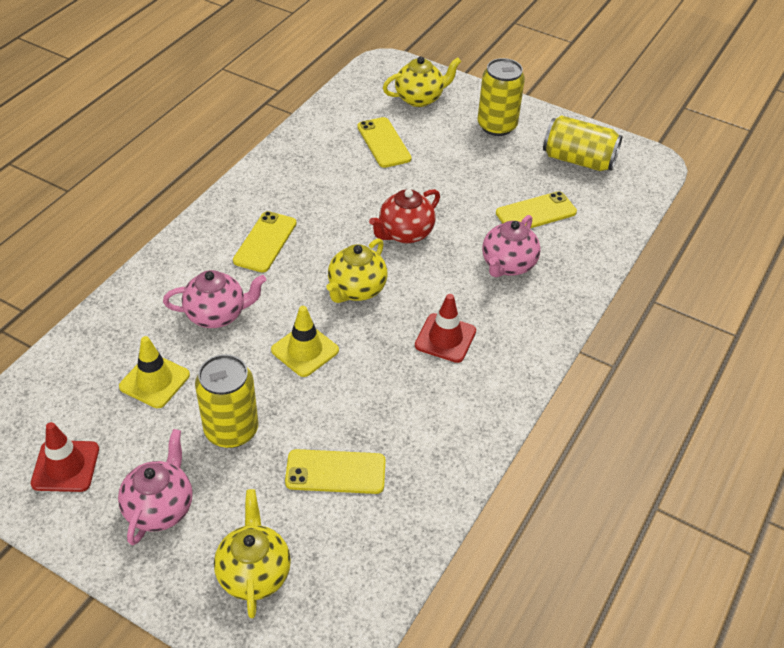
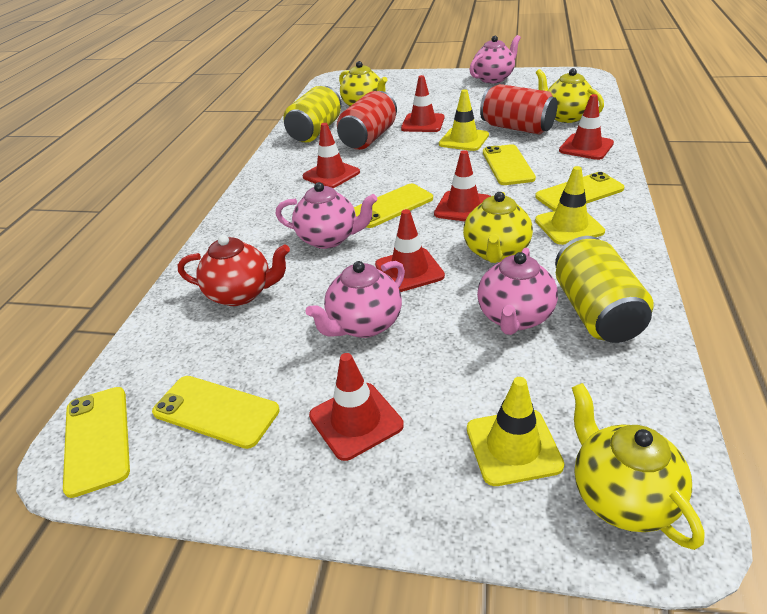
pink teapot: [118,429,193,545] [163,270,266,328] [482,215,541,278] = 3 -> [275,182,377,249] [306,261,405,338] [470,35,521,83] [477,248,558,335] = 4
red can: none = 0 -> [337,91,397,150] [480,84,557,135] = 2
red traffic cone: [31,422,99,492] [415,294,476,363] = 2 -> [303,123,360,188] [309,353,404,461] [375,209,445,292] [401,75,444,132] [434,150,491,221] [559,94,614,160] = 6
yellow can: [195,354,258,448] [477,58,525,136] [543,115,623,171] = 3 -> [283,86,342,143] [555,236,654,343] = 2
yellow phone: [233,211,297,273] [285,449,386,494] [357,117,412,168] [496,191,577,228] = 4 -> [63,387,130,498] [152,376,280,449] [354,184,433,228] [483,144,536,185] [535,172,624,211] = 5
yellow teapot: [214,489,291,618] [326,238,388,303] [383,56,461,107] = 3 -> [339,61,387,106] [463,192,533,263] [536,68,604,123] [572,383,705,550] = 4
yellow traffic cone: [119,336,190,408] [271,306,339,377] = 2 -> [439,89,489,151] [467,377,564,486] [535,166,605,245] = 3

